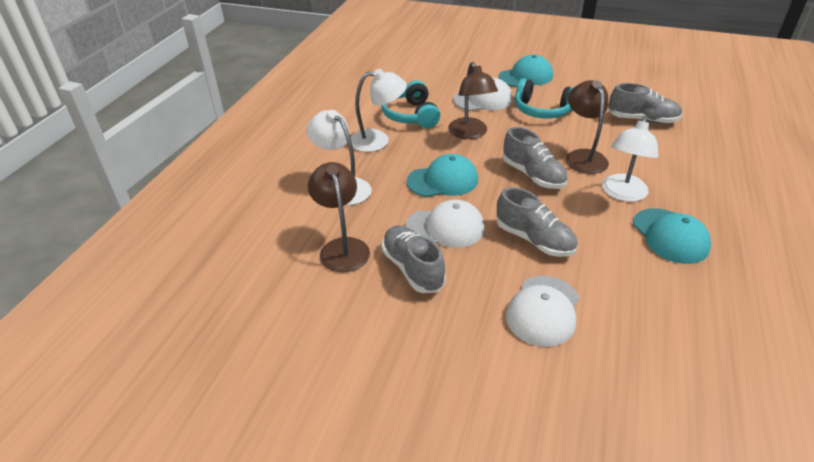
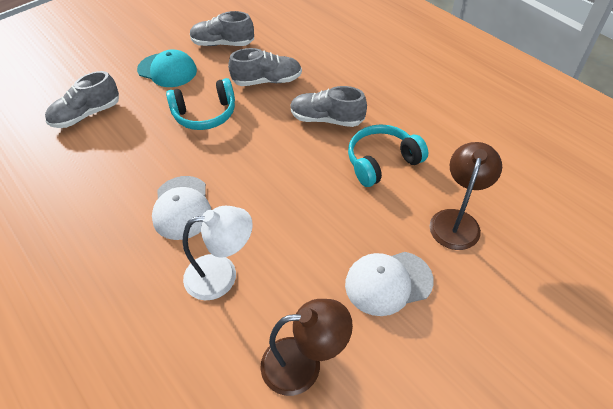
brown lamp: [308,162,370,272] [448,62,498,139] [566,80,609,174] = 3 -> [260,299,353,396] [429,142,502,250] = 2
turquoise cap: [407,154,478,197] [499,55,553,87] [633,208,711,264] = 3 -> [137,50,197,87] = 1
white cap: [405,200,485,248] [453,78,513,111] [506,276,579,347] = 3 -> [152,176,211,240] [345,252,434,316] = 2
white lamp: [307,110,372,205] [350,69,407,152] [602,116,659,202] = 3 -> [182,206,253,300] = 1

